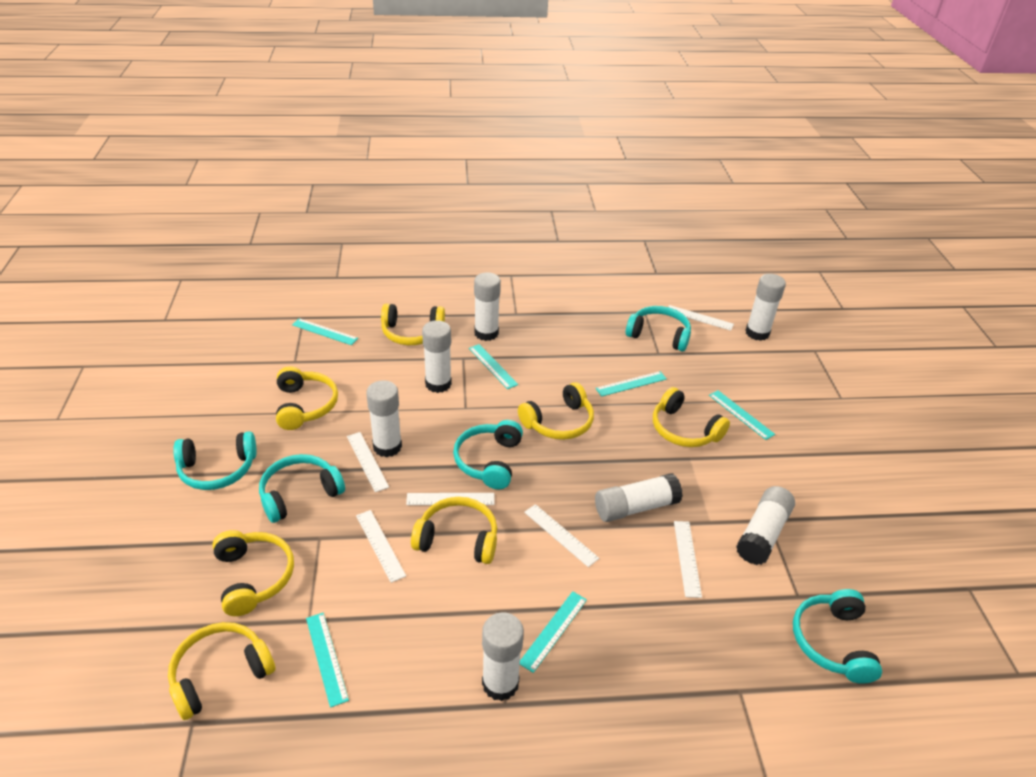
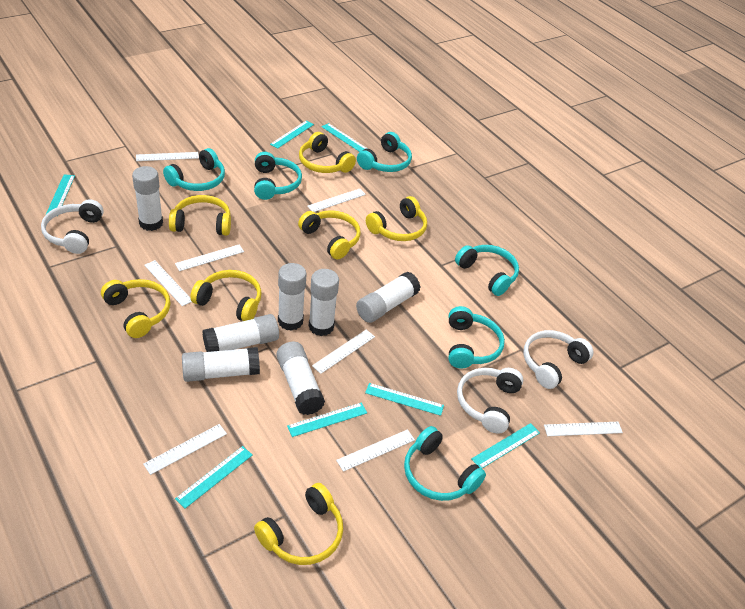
turquoise headphones: [173,431,257,490] [259,454,345,523] [453,420,523,489] [626,306,691,351] [793,589,882,684] = 5 -> [163,148,225,191] [254,152,302,200] [357,132,412,172] [404,426,486,501] [449,306,505,368] [455,245,519,296] = 6
turquoise ruler: [292,318,358,345] [306,613,349,708] [469,344,518,389] [520,591,587,673] [595,371,667,397] [709,390,775,440] = 6 -> [46,174,75,214] [175,446,252,509] [270,121,314,149] [287,402,367,437] [321,123,368,152] [365,383,444,416] [471,423,540,469] = 7
white headphones: none = 0 -> [41,199,104,254] [457,368,523,434] [523,330,594,389] = 3
white ruler: [347,432,389,492] [356,510,406,583] [406,493,495,505] [524,504,599,567] [668,305,734,331] [674,521,702,598] = 6 -> [136,152,199,161] [143,424,227,475] [144,260,192,306] [175,244,244,271] [307,189,366,212] [312,330,375,374] [336,429,415,472] [544,422,623,436] = 8

